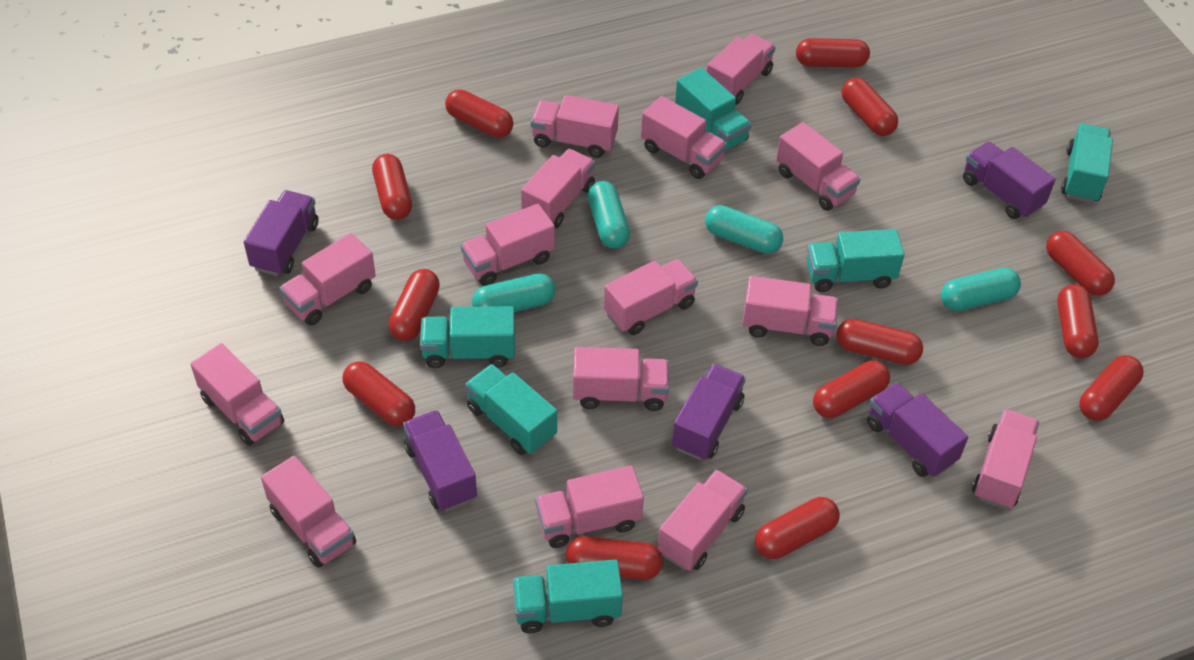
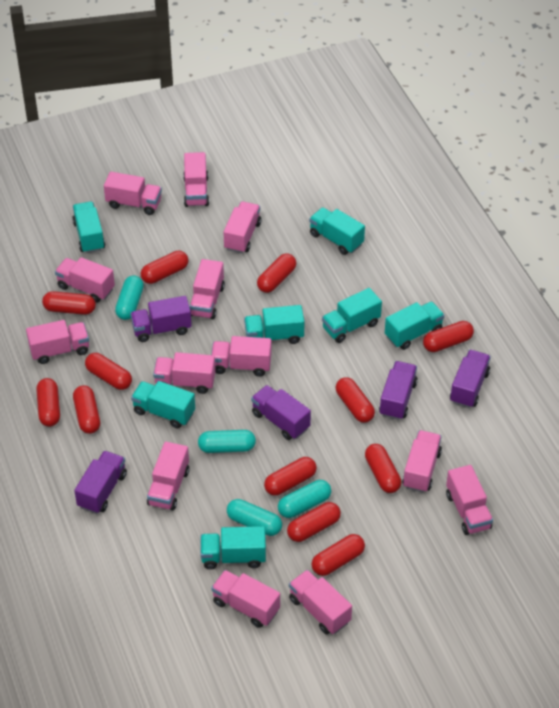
pink truck: [190,343,284,446] [261,456,356,567] [279,233,376,325] [461,204,555,286] [521,149,595,228] [531,95,619,158] [535,466,644,548] [573,347,669,411] [604,259,698,335] [641,96,727,179] [657,470,747,571] [707,34,775,105] [742,276,838,346] [776,122,860,211] [972,409,1039,509] = 15 -> [26,320,89,364] [55,257,115,303] [104,172,162,215] [147,442,189,510] [153,352,216,394] [183,152,209,207] [190,259,225,319] [211,336,271,377] [211,570,280,628] [224,201,261,253] [289,570,352,634] [402,430,442,493] [446,465,493,535] = 13
red capsule: [342,361,415,426] [372,154,412,220] [389,269,440,341] [445,89,513,138] [566,536,663,580] [755,497,840,559] [796,38,870,68] [813,361,890,418] [836,319,923,365] [842,78,898,136] [1046,231,1115,296] [1057,284,1099,358] [1079,355,1143,421] = 13 -> [36,378,60,427] [42,291,96,315] [73,385,100,434] [85,353,132,390] [141,251,188,284] [257,253,296,293] [264,457,317,496] [287,502,341,542] [312,534,365,576] [336,377,375,423] [365,444,401,493] [423,321,474,352] = 12
turquoise truck: [420,306,515,368] [465,364,557,455] [513,560,623,633] [675,68,751,151] [806,229,904,292] [1061,123,1113,203] = 6 -> [72,201,105,253] [131,381,195,428] [200,526,266,569] [244,305,304,344] [309,207,365,255] [322,288,382,343] [385,301,445,350] = 7

